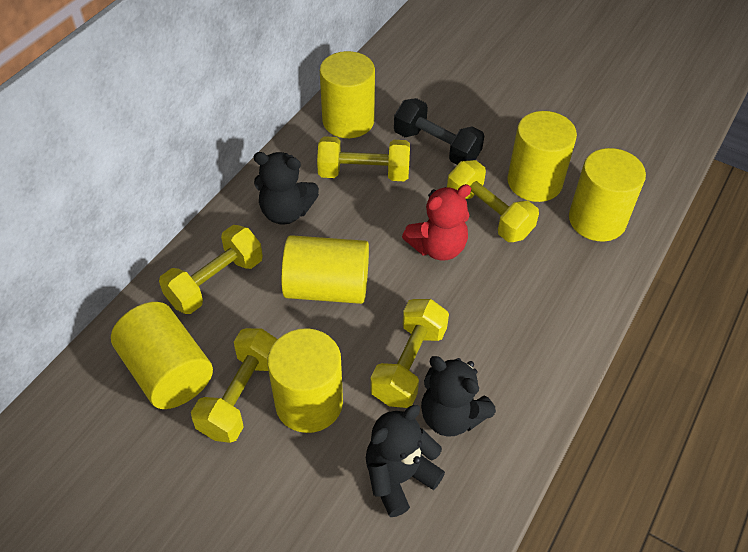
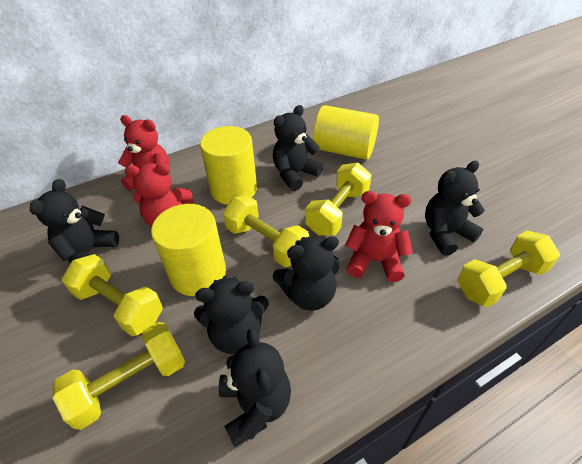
black dumbbell: [394,98,484,165] = 1 -> none = 0
black teddy bear: [254,152,319,225] [366,405,445,517] [421,356,496,437] = 3 -> [30,179,119,263] [194,276,269,354] [219,328,291,447] [273,105,323,191] [273,236,340,311] [425,161,485,256] = 6
red teddy bear: [402,184,471,261] = 1 -> [118,115,170,191] [125,163,193,227] [345,191,413,282] = 3
yellow cylinder: [111,302,213,409] [267,328,343,433] [281,235,369,304] [320,51,375,138] [507,111,577,202] [569,148,646,242] = 6 -> [151,204,226,296] [200,126,257,205] [313,105,379,160] = 3

